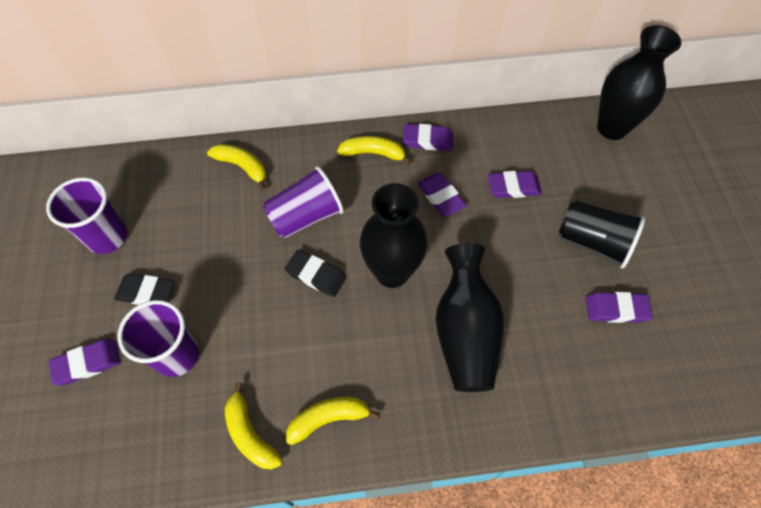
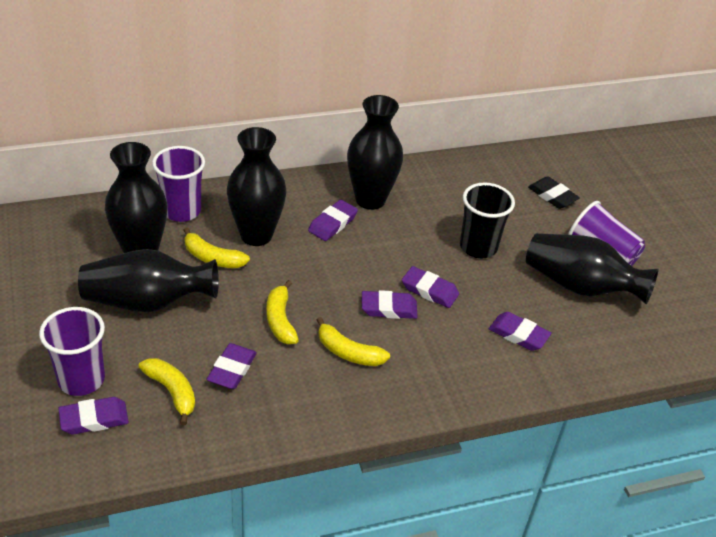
black eraser: [115,274,175,305] [285,250,347,297] = 2 -> [528,176,580,209] = 1
black vase: [360,183,428,288] [435,243,504,392] [597,25,681,140] = 3 -> [78,249,219,312] [105,142,167,253] [227,127,286,246] [347,95,403,210] [526,233,659,304] = 5
purple eraser: [49,339,121,385] [403,124,453,151] [418,173,467,217] [488,171,542,198] [586,292,653,323] = 5 -> [58,397,129,434] [206,343,257,389] [308,200,358,241] [362,290,418,319] [402,266,459,308] [489,312,551,351] = 6

